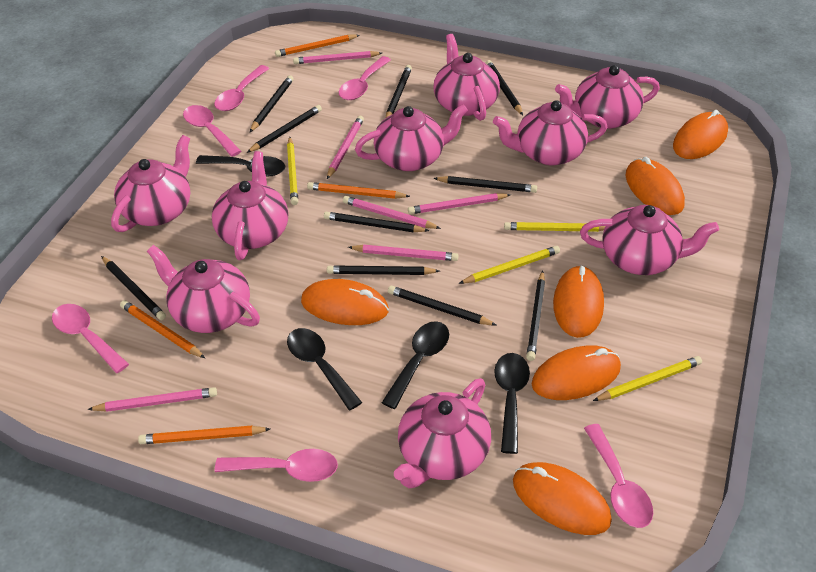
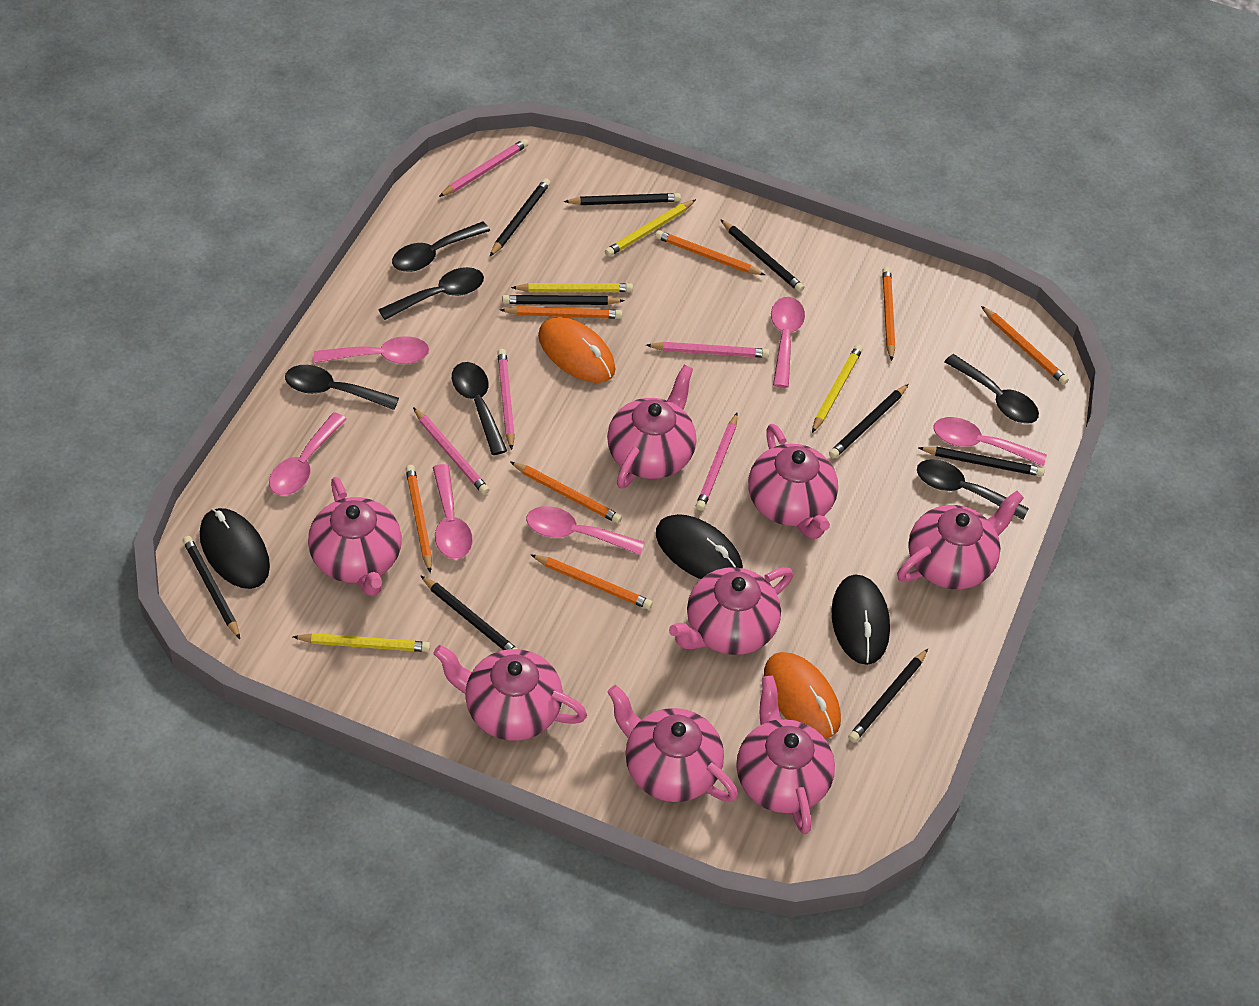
black mouse: none = 0 -> [200,508,270,589] [656,514,743,579] [831,574,890,665] = 3
black pencil: [101,256,166,320] [247,105,322,153] [250,75,294,132] [324,212,429,232] [327,265,440,275] [386,65,412,118] [388,286,496,325] [434,176,537,193] [486,60,523,115] [526,271,545,361] = 10 -> [183,536,240,639] [420,575,517,650] [490,178,550,256] [502,295,625,305] [563,193,681,205] [720,219,804,292] [829,384,909,459] [848,649,928,742] [918,447,1045,477] = 9
black spoon: [196,155,285,177] [287,328,362,410] [382,321,449,409] [494,353,530,454] = 4 -> [285,365,399,410] [378,267,484,320] [392,221,490,272] [452,362,507,455] [917,459,1029,520] [944,354,1039,424] = 6
orange mouse: [301,279,389,325] [513,462,612,535] [532,346,621,400] [553,265,604,338] [625,157,685,215] [673,110,728,159] = 6 -> [538,317,615,383] [764,652,841,738] = 2
orange pencil: [120,300,205,358] [138,426,270,444] [275,35,360,57] [307,182,410,199] = 4 -> [406,465,432,573] [500,306,623,319] [510,462,622,523] [530,554,653,610] [655,230,765,275] [882,267,895,361] [981,306,1069,385] = 7
pink pencil: [87,387,217,412] [293,51,382,64] [327,116,364,179] [343,196,441,229] [348,245,458,261] [408,193,511,214] = 6 -> [413,407,490,495] [439,139,529,197] [497,349,515,450] [646,342,769,358] [696,413,738,511] = 5
pink teapot: [111,135,190,232] [147,245,260,333] [212,151,288,260] [355,104,468,171] [394,378,491,488] [433,34,500,121] [493,100,607,166] [555,65,660,129] [580,205,719,275] = 9 -> [308,477,402,596] [434,645,587,741] [607,365,696,489] [608,685,738,802] [669,567,793,655] [736,676,835,834] [748,424,838,539] [897,491,1024,589] = 8

